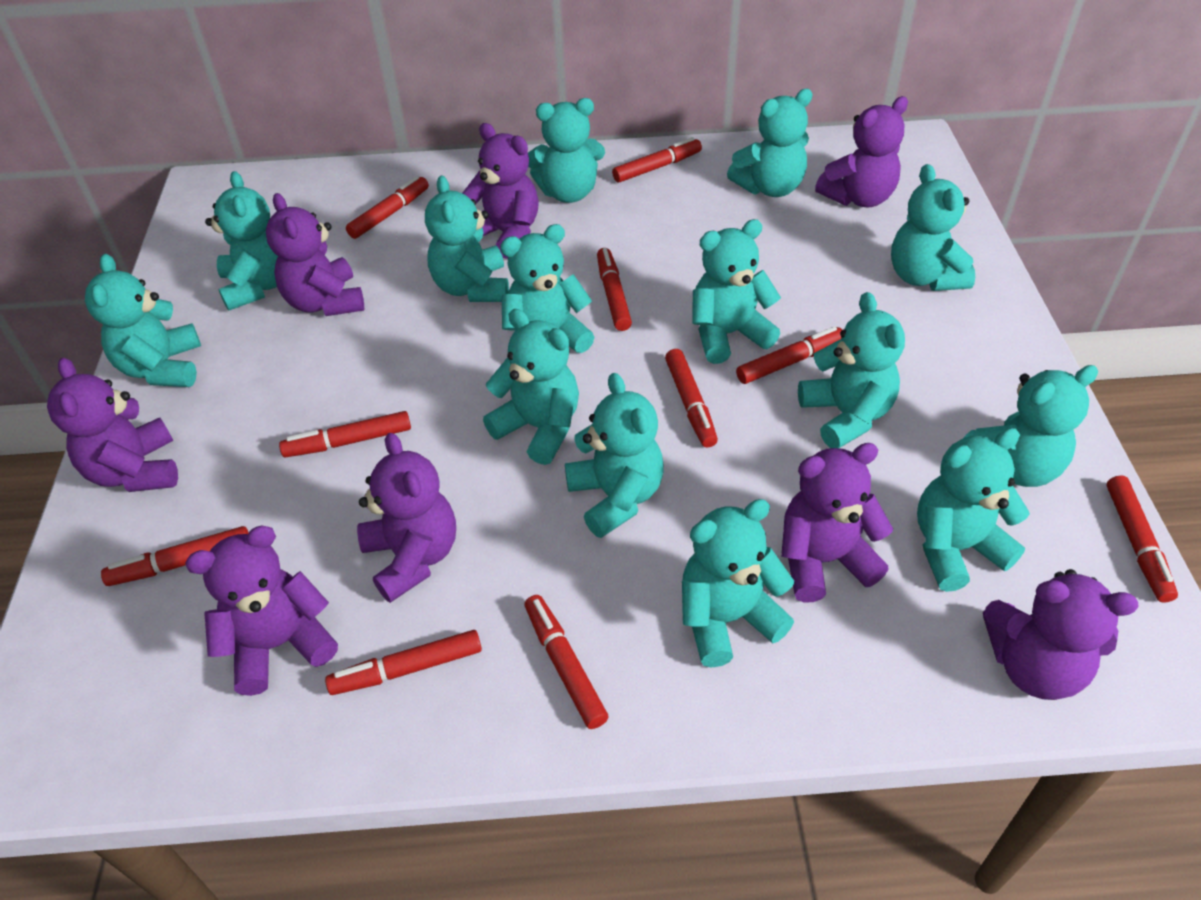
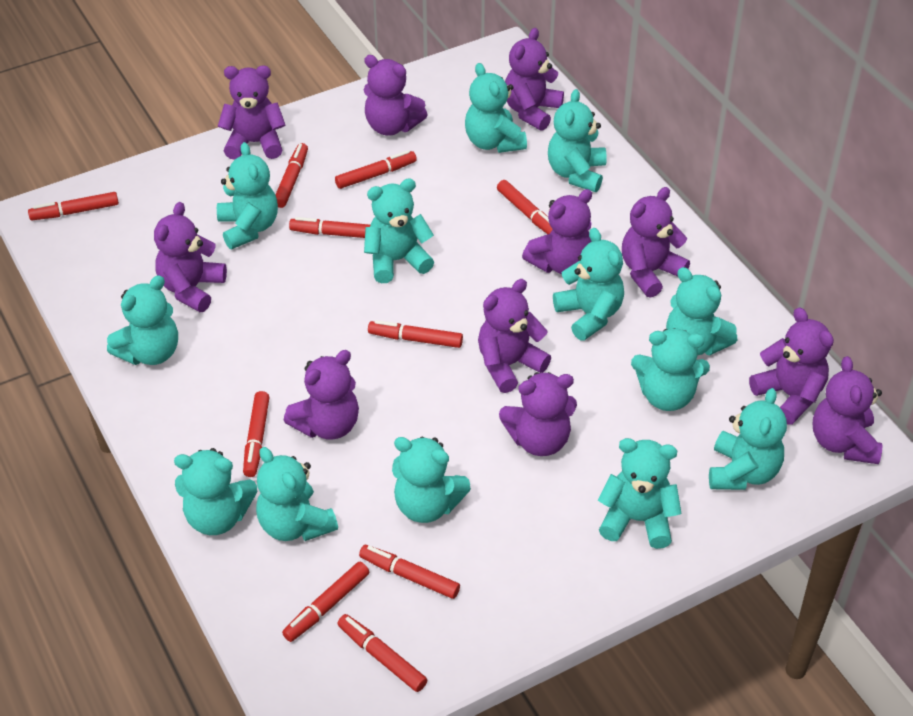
purple teddy bear: [47,358,178,492] [185,526,338,696] [266,193,364,316] [357,433,456,603] [462,123,539,259] [781,443,893,602] [815,96,908,207] [983,569,1139,700] = 8 -> [154,202,227,312] [218,66,285,160] [283,350,359,439] [364,55,428,136] [478,279,551,393] [499,372,577,456] [505,28,564,131] [522,189,592,274] [622,187,690,298] [749,307,834,425] [813,356,882,464] = 11
turquoise teddy bear: [85,254,201,387] [205,171,278,311] [425,176,509,302] [483,309,579,465] [500,224,594,353] [528,98,605,203] [565,373,664,538] [682,499,794,668] [692,219,781,364] [727,89,813,197] [798,292,905,448] [891,164,975,291] [917,428,1030,592] [964,365,1098,487] = 14 -> [107,275,178,365] [174,448,257,535] [217,142,278,249] [256,447,338,541] [364,178,434,283] [392,437,471,523] [465,63,527,153] [548,89,607,192] [553,228,624,341] [598,438,682,549] [631,328,710,411] [666,267,737,355] [709,388,787,490] = 13

